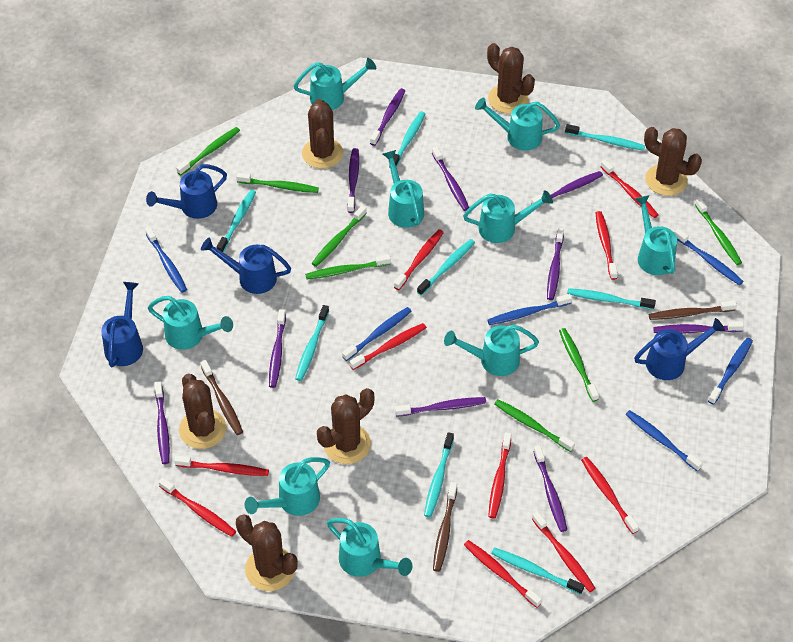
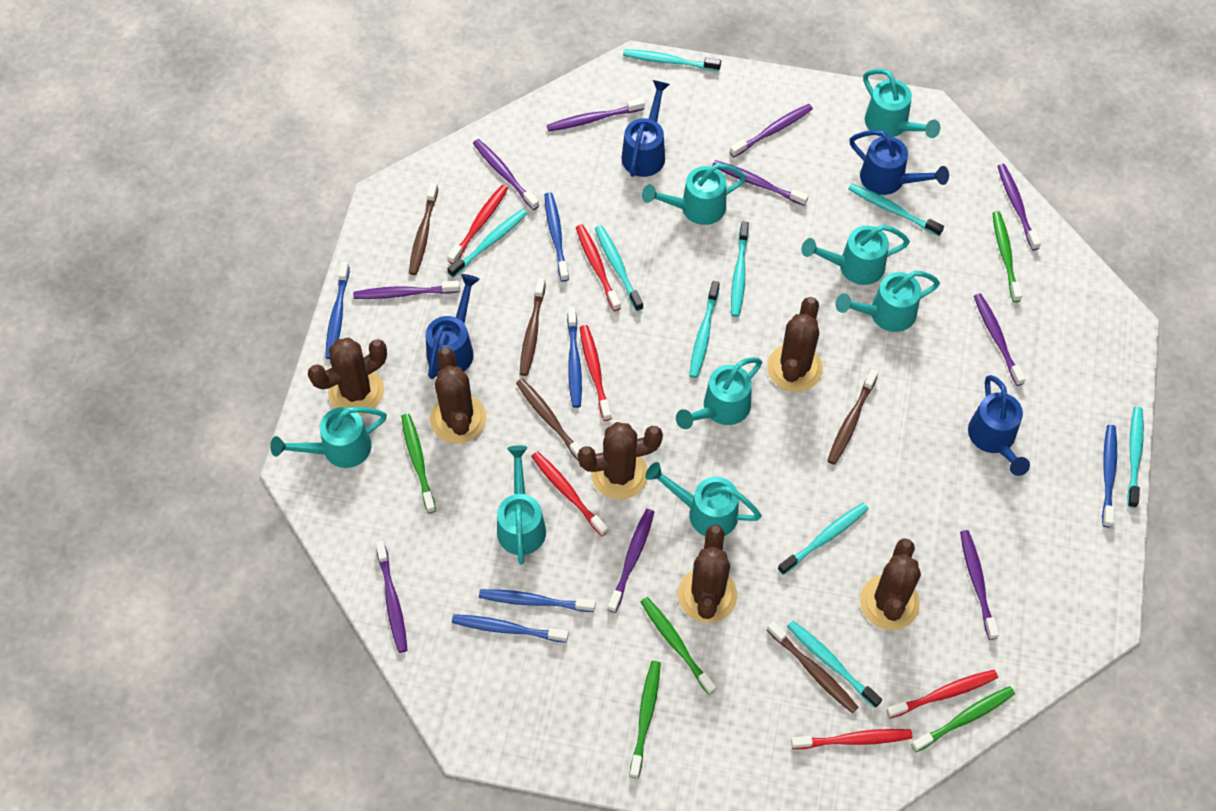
brown toothbrush: [201,360,243,435] [433,482,457,572] [649,301,737,320] = 3 -> [409,182,438,275] [516,378,581,461] [520,278,546,376] [767,621,859,713] [827,369,878,465] = 5
green toothbrush: [176,127,240,175] [236,173,319,193] [305,255,391,279] [311,206,367,267] [494,399,575,452] [559,328,599,402] [695,198,742,265] = 7 -> [401,414,436,513] [629,661,661,778] [641,597,716,695] [911,686,1015,752] [992,211,1022,302] = 5
red toothbrush: [159,478,236,537] [174,456,269,476] [349,323,427,370] [394,229,444,290] [464,540,542,608] [488,433,512,519] [532,511,596,592] [581,457,639,534] [595,211,618,280] [600,159,659,218] = 10 -> [447,185,508,264] [531,451,608,536] [576,224,621,311] [580,325,612,421] [791,729,912,749] [886,670,998,718] = 6
turquoise toothbrush: [217,190,256,252] [295,305,329,381] [389,111,425,168] [417,239,475,296] [424,432,454,517] [491,547,585,595] [565,124,645,151] [567,288,656,310] = 8 -> [447,208,528,278] [595,225,643,311] [623,49,721,71] [689,281,720,378] [731,222,749,317] [778,503,869,575] [787,621,882,708] [848,184,944,236] [1127,406,1144,508] = 9
turquoise watering can: [148,296,233,350] [245,457,330,516] [294,58,376,110] [327,518,412,577] [383,150,424,228] [444,324,539,376] [463,190,553,243] [475,97,560,151] [635,195,677,275] = 9 -> [270,407,387,468] [497,445,546,564] [642,163,746,225] [645,462,762,536] [676,357,762,429] [801,225,910,285] [835,271,940,332] [863,69,940,138] = 8

